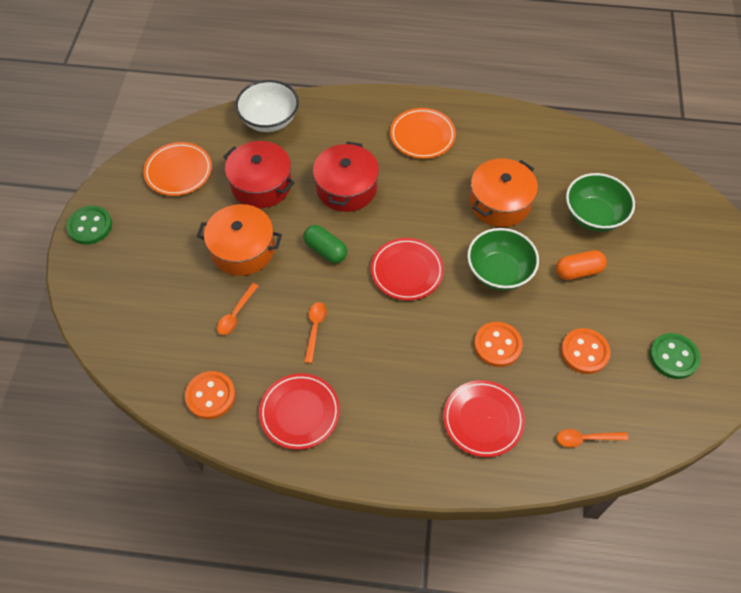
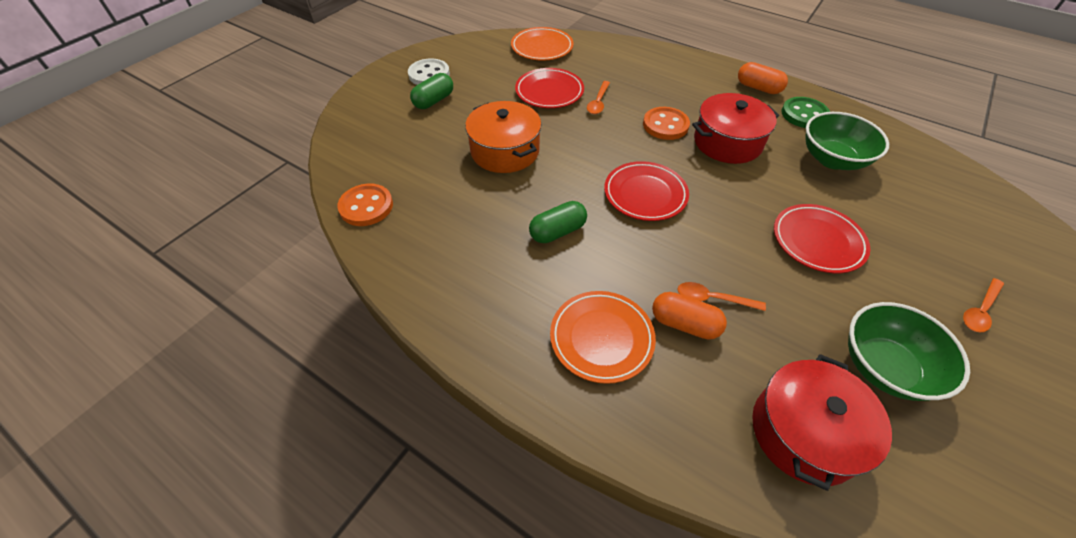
green button: [66,206,112,245] [649,333,700,379] = 2 -> [781,97,830,128] = 1
green capsule: [304,225,347,263] = 1 -> [410,73,453,109] [529,201,587,243] = 2
orange button: [185,371,235,419] [474,322,522,367] [561,328,611,374] = 3 -> [337,184,393,226] [643,107,690,140] = 2
orange capsule: [556,250,607,280] = 1 -> [652,292,727,340] [738,62,788,94] = 2
orange pot: [197,204,282,276] [470,158,538,227] = 2 -> [465,101,542,173] = 1
white bowl: [235,80,299,132] = 1 -> none = 0
white button: none = 0 -> [408,58,450,85] = 1

